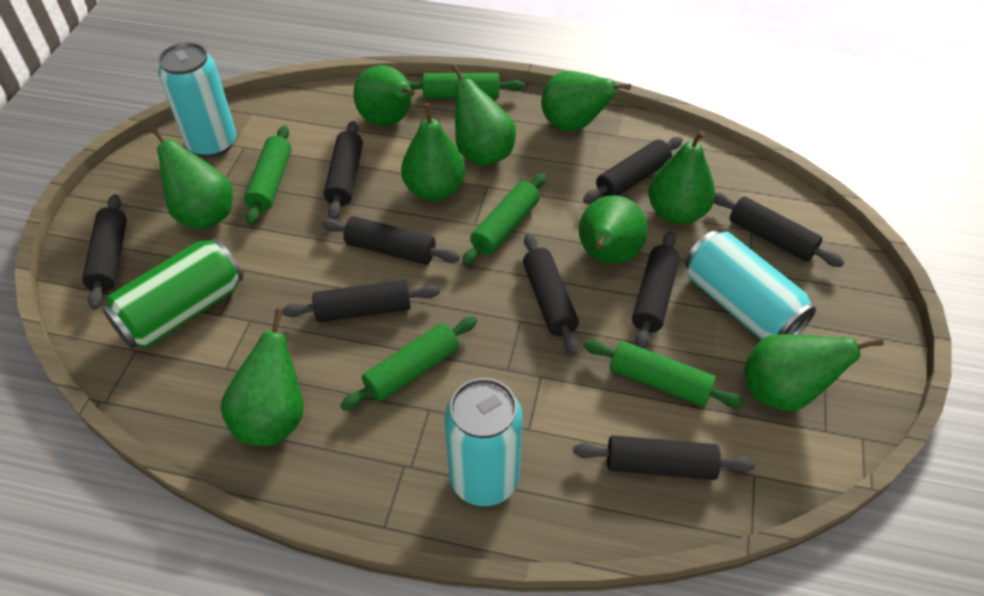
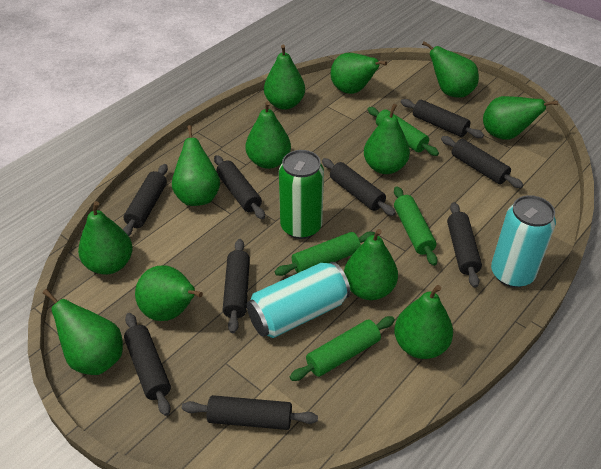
green pear: [150,126,233,230] [221,309,304,446] [353,65,415,126] [401,103,465,201] [451,64,516,167] [541,71,631,132] [579,195,648,264] [648,130,715,224] [744,334,884,411] = 9 -> [42,289,123,375] [78,201,133,274] [135,265,203,321] [172,125,220,206] [246,101,291,169] [264,44,305,110] [331,53,387,94] [344,229,398,300] [364,104,410,174] [394,285,453,359] [422,41,479,98] [483,96,558,140] = 12
green rolling pin: [244,125,292,225] [340,316,477,411] [408,73,524,99] [462,173,546,265] [583,340,745,408] = 5 -> [274,232,375,276] [290,316,395,381] [367,107,439,156] [394,186,437,266] = 4
turquoise can: [158,42,236,158] [445,378,523,506] [685,231,816,340] = 3 -> [247,262,350,338] [491,195,556,288] = 2

